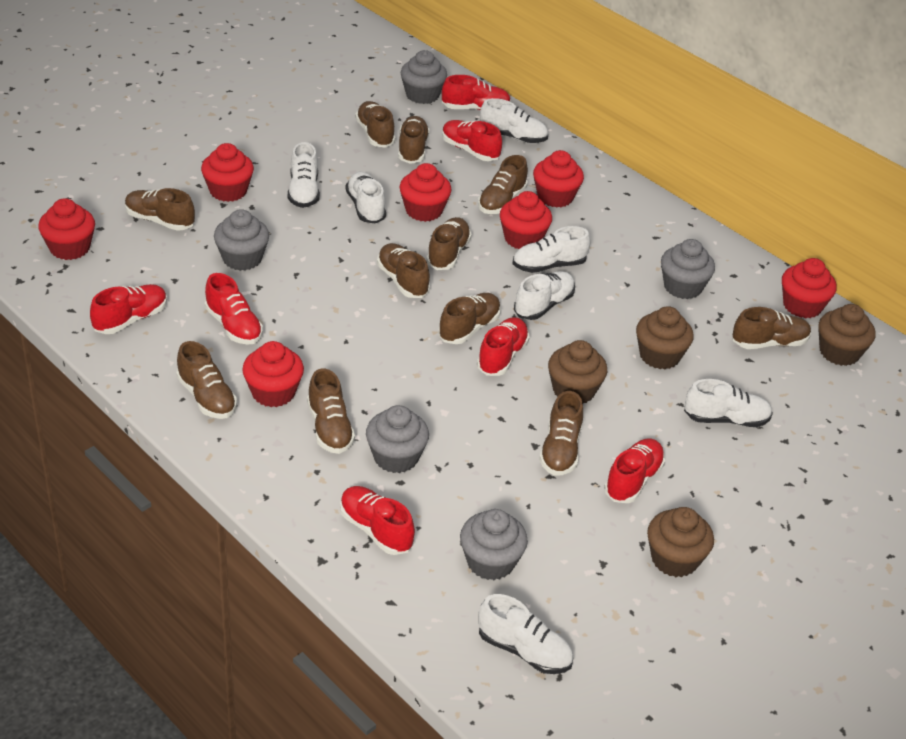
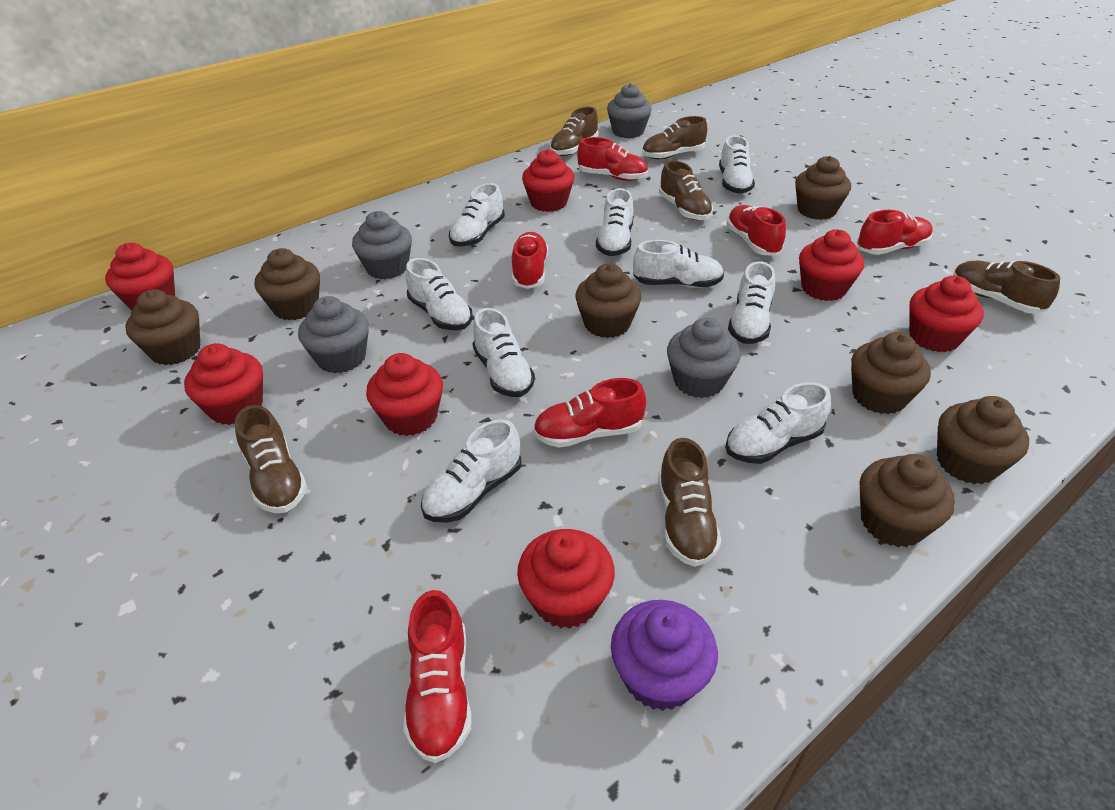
brown cupcake: [548,340,607,403] [636,306,694,369] [647,507,714,577] [818,304,875,366] = 4 -> [125,289,200,365] [254,248,320,321] [575,263,641,338] [795,156,851,220] [851,332,931,414] [860,454,955,547] [937,396,1029,484] = 7
brown shoe: [125,188,195,231] [176,341,237,419] [307,369,355,454] [355,101,395,148] [377,243,430,298] [398,116,430,164] [426,217,472,270] [438,293,501,344] [478,155,528,214] [539,391,583,476] [733,307,811,349] = 11 -> [235,405,307,513] [550,107,598,156] [642,116,707,159] [658,438,721,567] [659,160,713,220] [953,261,1060,314] = 6
grey cupcake: [214,209,269,271] [366,405,429,473] [401,50,447,104] [460,509,528,580] [661,239,715,299] = 5 -> [298,296,369,373] [352,211,412,279] [607,83,652,138] [667,318,740,398] = 4
purple cupcake: none = 0 -> [611,600,718,711] = 1
red shoe: [90,284,167,334] [205,273,263,345] [340,486,415,555] [442,75,511,110] [442,120,502,161] [477,317,530,376] [604,438,665,503] = 7 -> [403,590,472,763] [512,232,548,289] [533,378,646,448] [577,137,648,181] [726,205,786,256] [857,210,933,255] = 6
white shoe: [288,142,320,208] [345,172,386,224] [478,594,573,674] [480,98,548,143] [512,226,590,273] [514,271,575,320] [684,379,773,427] = 7 -> [406,258,473,330] [421,419,522,522] [449,183,505,247] [473,308,535,397] [596,188,633,256] [633,240,724,288] [719,135,755,194] [725,382,831,464] [728,261,775,344] = 9

